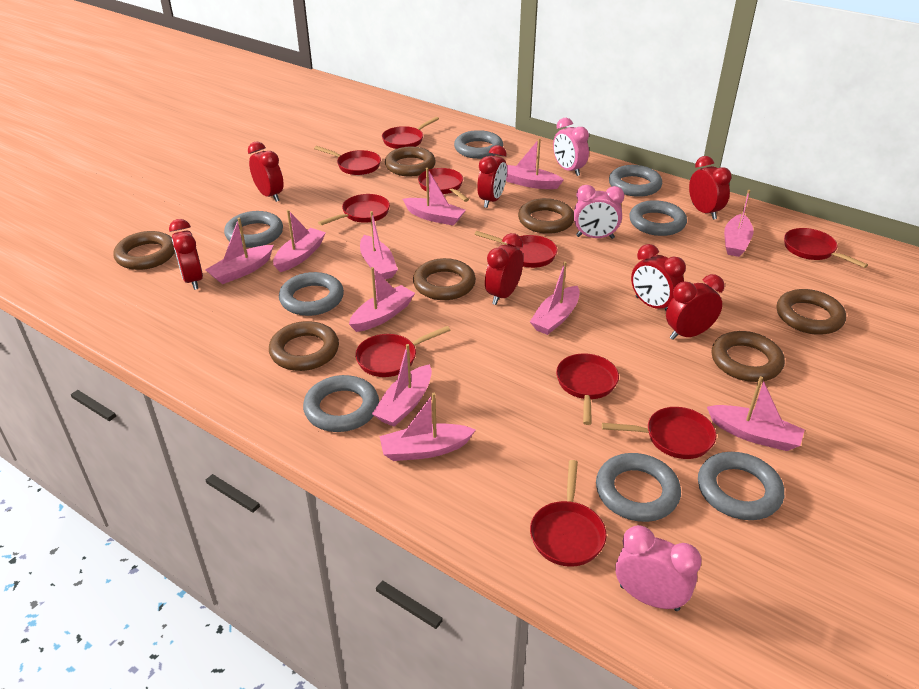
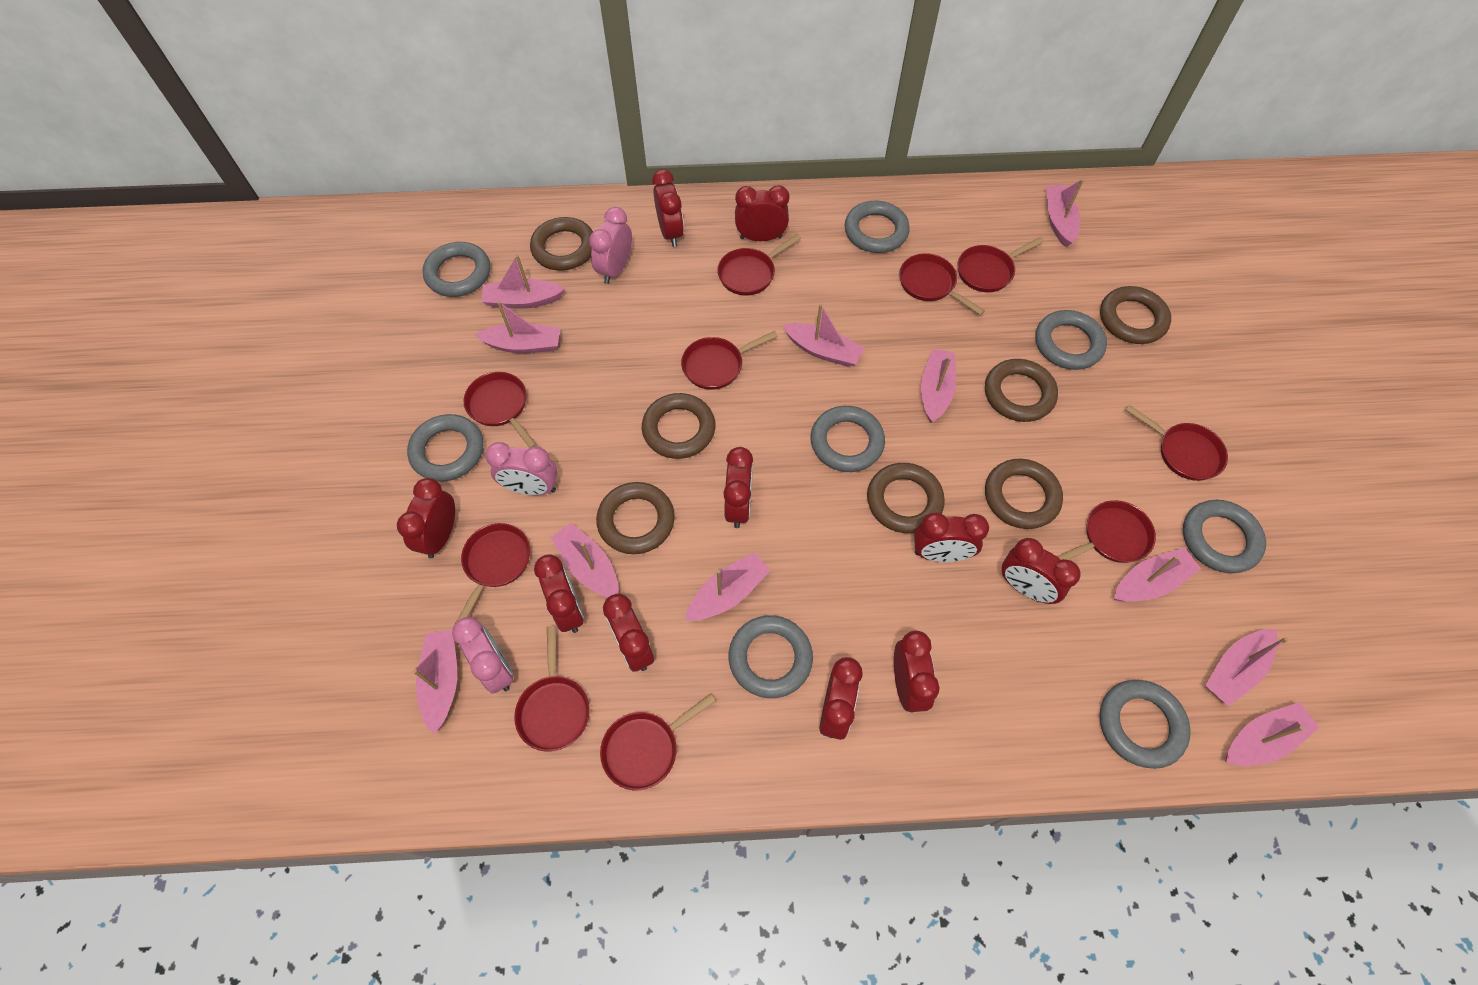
red clock: [169,219,203,290] [248,141,284,202] [477,145,507,208] [485,233,523,305] [631,244,686,310] [666,274,724,340] [689,156,732,220] = 7 -> [397,478,455,558] [534,555,584,633] [603,594,654,672] [652,169,684,247] [723,447,753,528] [735,185,789,241] [819,657,862,740] [894,631,940,712] [914,512,989,562] [1002,538,1081,604] = 10

